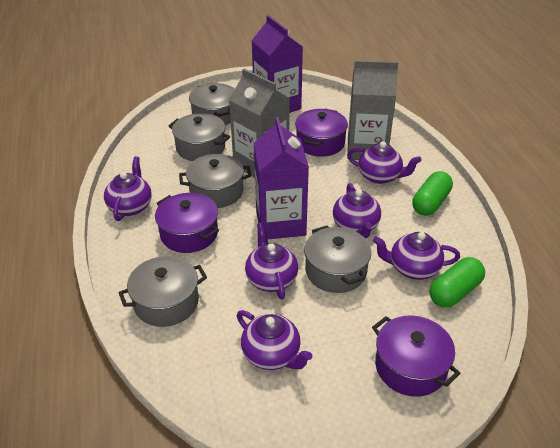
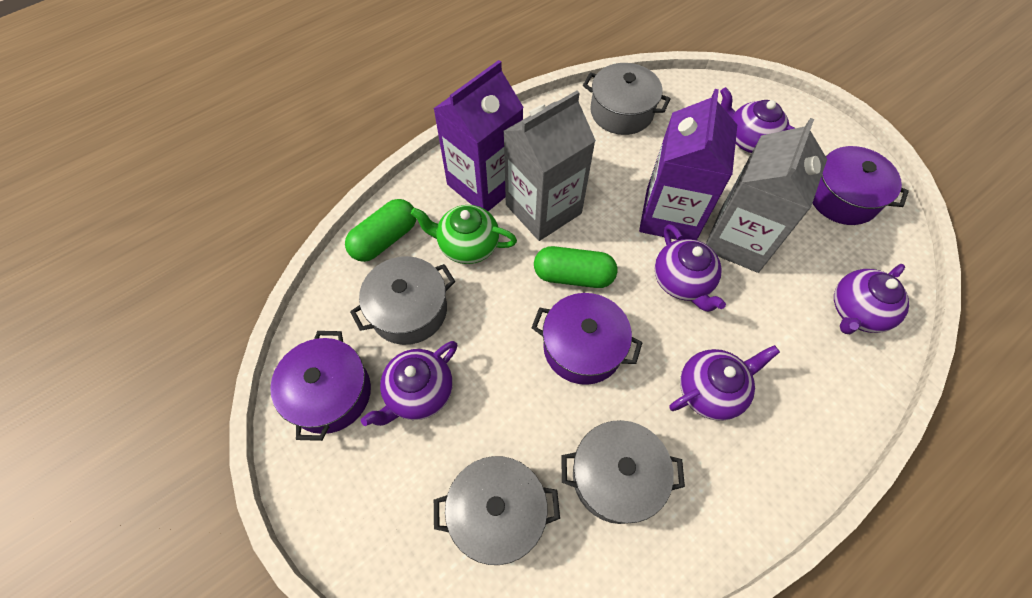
green teapot: none = 0 -> [411,205,517,264] = 1
grey pot: [118,256,207,327] [169,113,230,161] [179,154,252,208] [189,83,235,125] [304,225,371,293] = 5 -> [350,256,455,345] [434,456,560,565] [562,420,685,524] [583,63,670,135] = 4
purple teapot: [104,156,152,221] [237,310,312,370] [245,223,298,299] [333,183,381,238] [347,141,422,184] [373,232,460,280] = 6 -> [361,341,457,426] [654,224,726,312] [670,345,780,421] [720,87,795,153] [834,264,909,334] = 5

